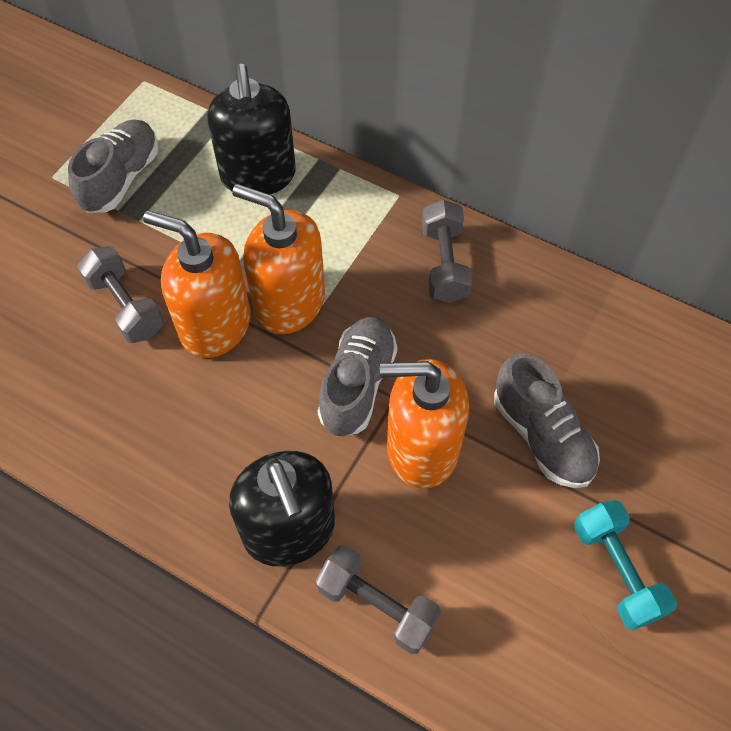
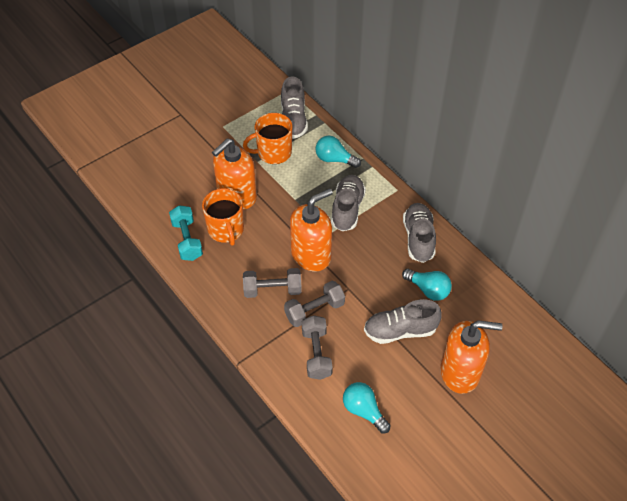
black soap dispenser: [207,64,296,194] [229,451,335,567] = 2 -> none = 0
grey shoe: [68,119,159,213] [318,317,397,436] [494,353,600,488] = 3 -> [281,76,308,139] [331,175,366,231] [364,299,442,344] [403,203,436,263] = 4
orange mug: none = 0 -> [202,188,244,246] [243,113,292,164] = 2
turquoise light bulb: none = 0 -> [316,136,361,168] [343,382,391,433] [402,269,452,301] = 3

